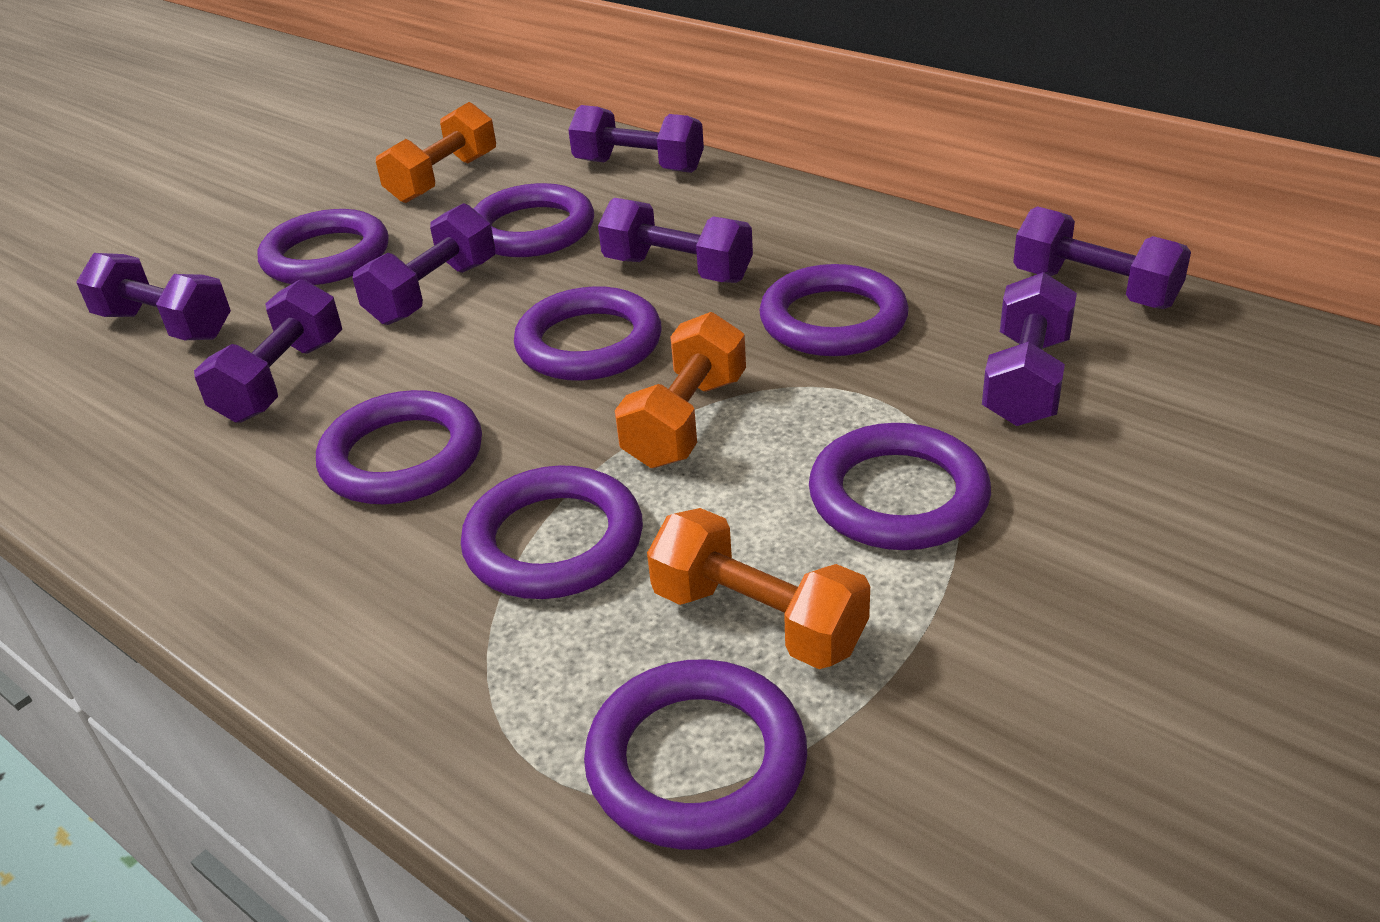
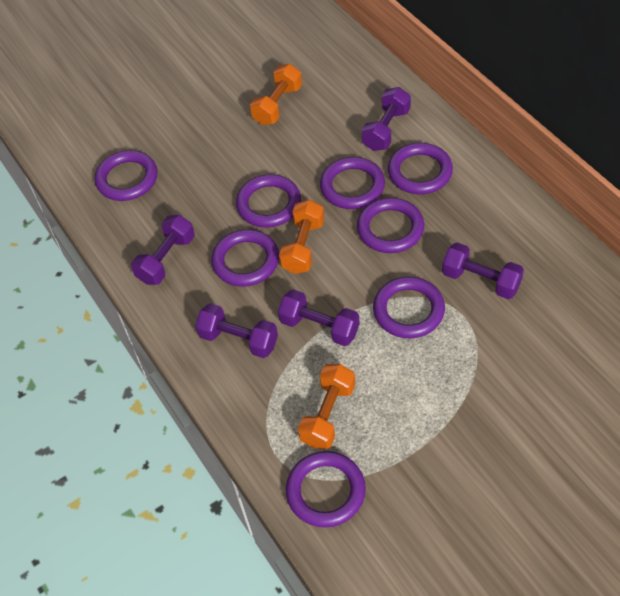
purple dumbbell: [76,253,231,340] [194,279,342,423] [353,203,495,325] [568,105,704,173] [598,198,753,283] [982,272,1077,426] [1013,206,1191,309] = 7 -> [131,215,195,285] [195,303,278,358] [278,289,360,346] [362,87,411,151] [442,242,524,299] = 5

